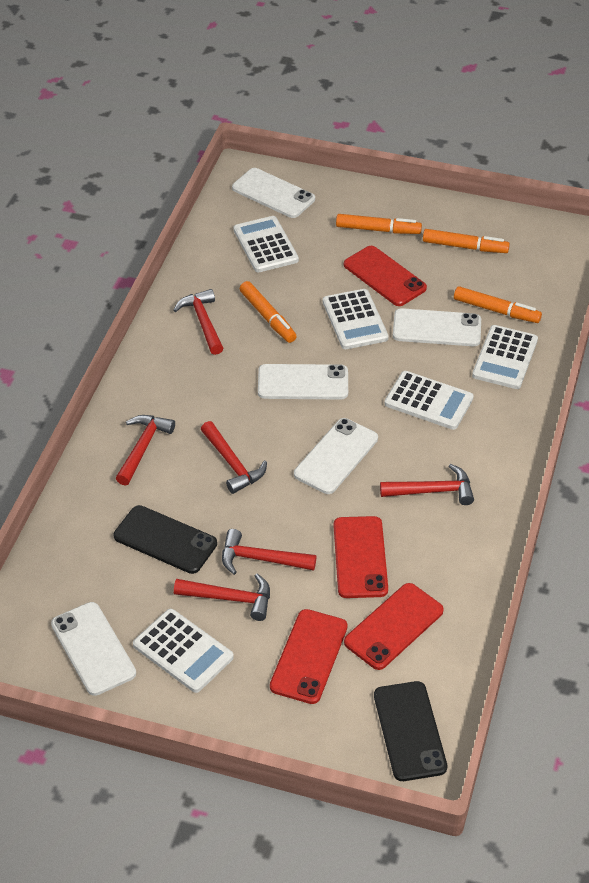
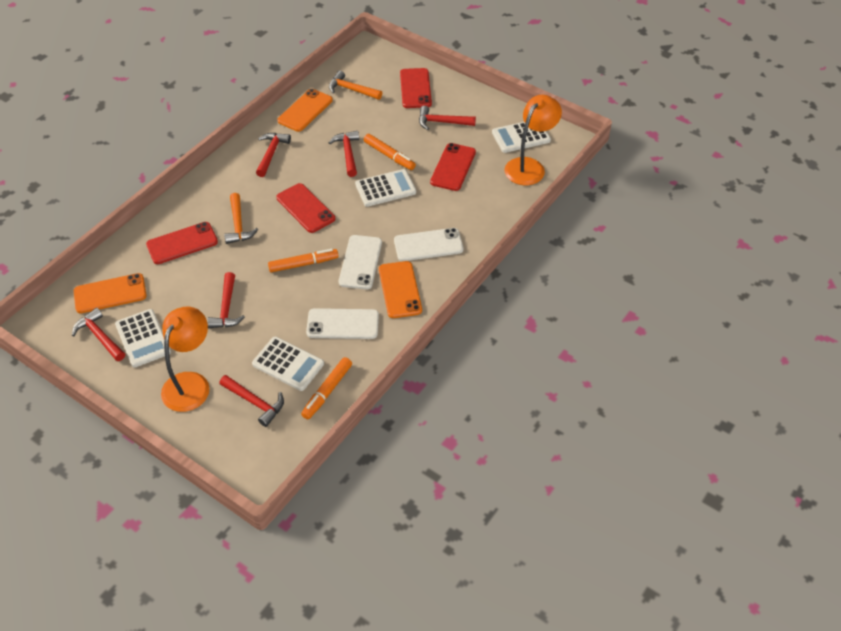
black phone: [114,505,217,574] [374,681,447,781] = 2 -> none = 0
orange hammer: none = 0 -> [224,193,258,244] [329,71,382,100] = 2
orange lamp: none = 0 -> [161,306,209,412] [504,95,562,185] = 2
orange marker: [240,281,297,343] [336,214,422,234] [423,229,510,253] [454,286,542,323] = 4 -> [268,249,339,272] [301,357,352,419] [364,134,416,170] = 3
orange phone: none = 0 -> [74,273,147,313] [277,89,333,132] [379,261,422,318] = 3
white calculator: [133,609,234,693] [234,216,299,273] [323,289,389,349] [384,371,474,430] [472,325,538,389] = 5 -> [115,309,171,367] [252,337,324,391] [355,169,416,207] [492,122,551,153] = 4
white phone: [51,602,136,696] [232,168,315,218] [258,364,348,400] [294,418,378,494] [393,308,481,346] = 5 -> [306,308,379,339] [339,235,382,290] [394,228,464,261] = 3

